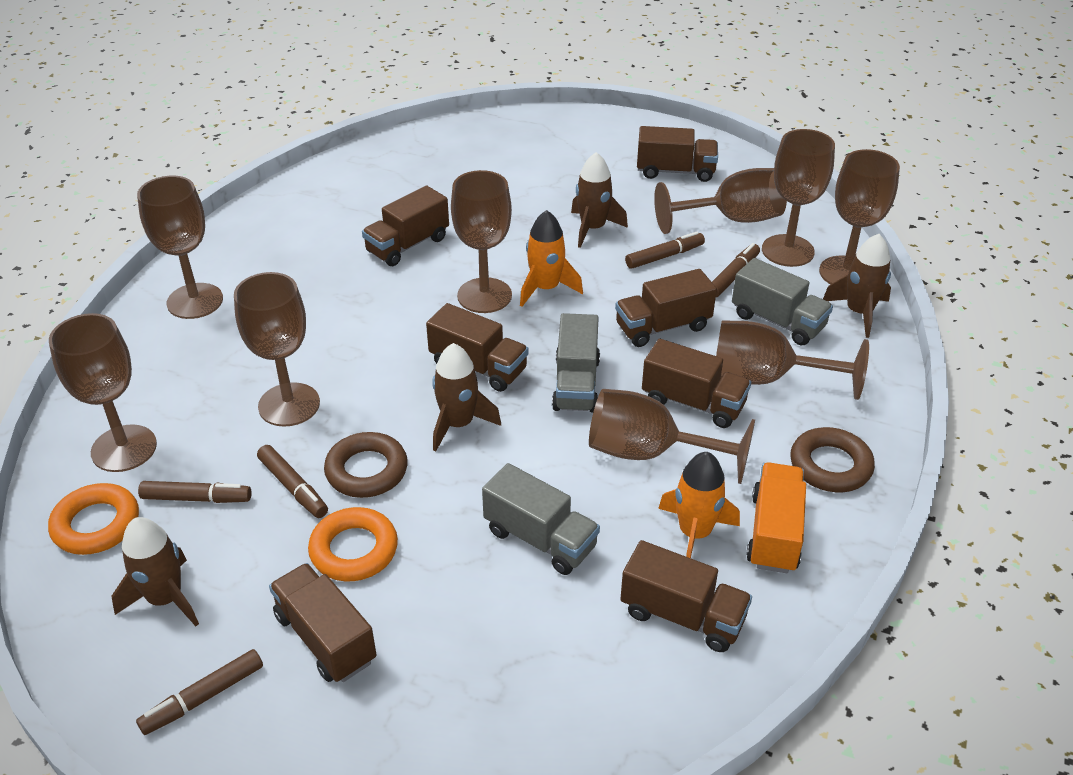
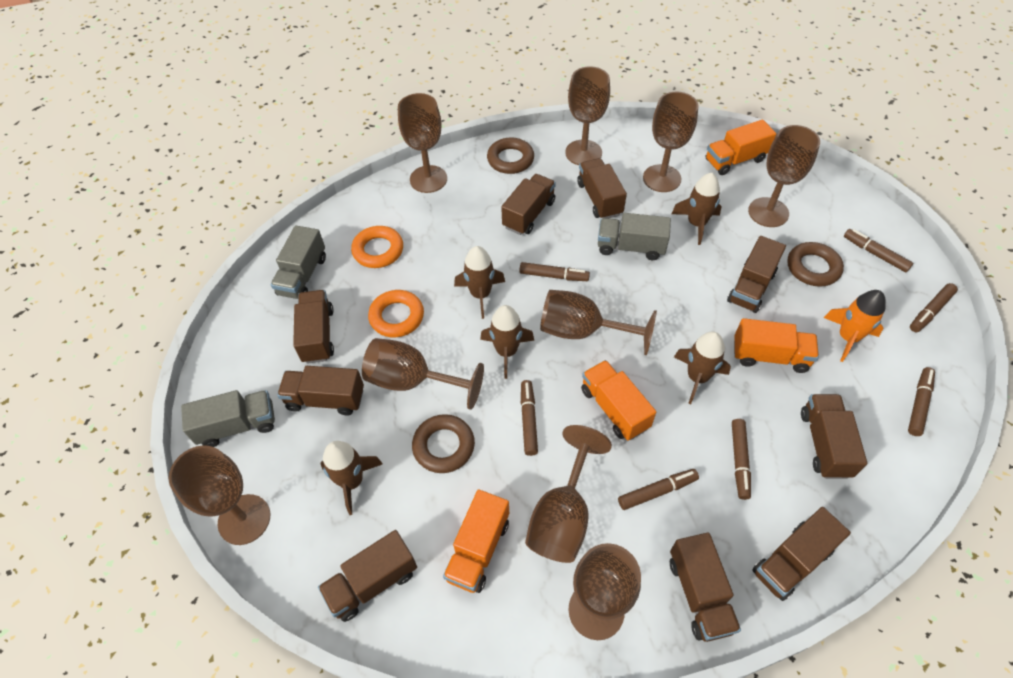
brown marker: [136,649,263,735] [138,481,252,503] [257,445,328,518] [625,231,705,269] [712,243,760,297] = 5 -> [519,262,590,281] [521,380,538,456] [618,469,699,510] [732,419,751,500] [844,229,913,272] [908,367,935,436] [910,283,958,332] = 7
brown ring: [324,432,408,498] [791,427,875,492] = 2 -> [412,414,475,473] [487,137,534,174] [787,242,844,287] = 3
brown rocket: [112,517,199,626] [432,343,501,451] [571,152,628,248] [823,234,891,338] = 4 -> [320,441,383,515] [454,246,505,319] [480,305,534,379] [671,173,722,245] [674,331,731,404] = 5
brown truck: [269,563,377,682] [362,186,449,266] [426,303,529,392] [615,269,717,347] [620,540,752,652] [637,126,718,182] [642,339,751,428] = 7 -> [277,366,364,416] [293,290,334,364] [318,530,417,622] [501,174,556,235] [577,158,627,218] [670,533,741,642] [727,236,786,313] [752,507,851,601] [801,394,867,479] = 9
orange rocket: [520,210,583,307] [658,452,740,558] = 2 -> [824,290,886,362] = 1
orange truck: [746,462,806,573] = 1 -> [443,489,509,593] [581,360,656,441] [706,119,776,175] [734,318,819,373] = 4

